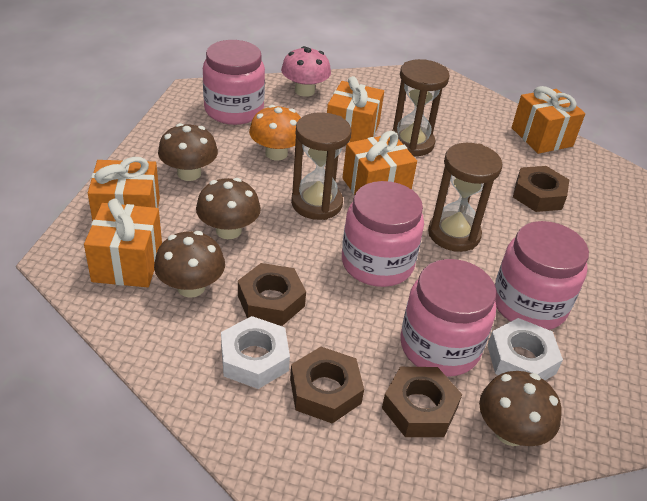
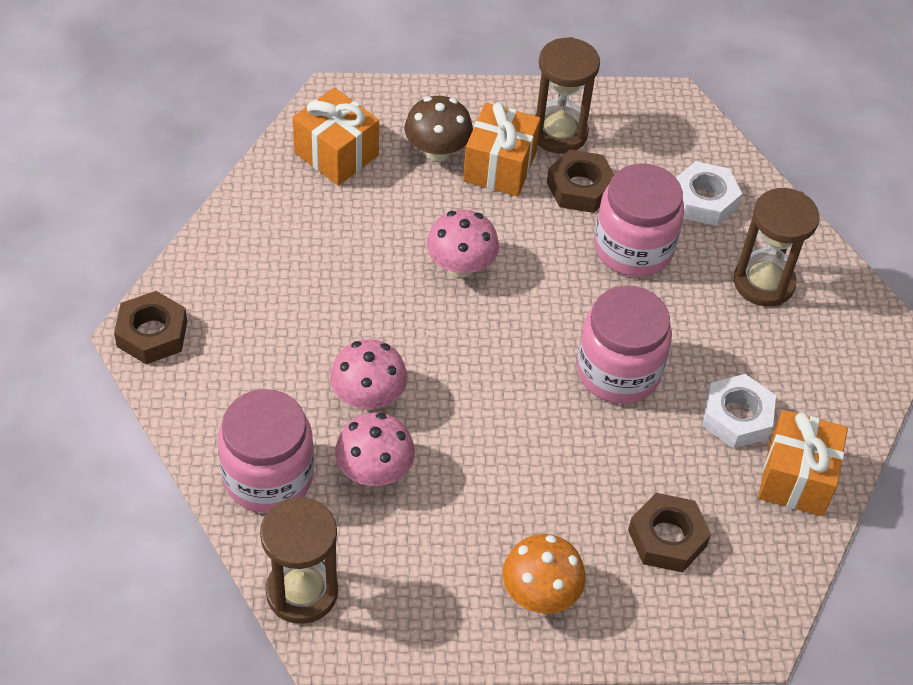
brown mushroom: [154,231,225,298] [158,123,218,181] [196,178,261,239] [479,371,562,446] = 4 -> [405,96,473,161] = 1
brown nut: [238,263,306,326] [290,347,364,423] [382,367,462,437] [513,166,569,212] = 4 -> [114,291,187,364] [547,149,614,213] [628,493,711,573] = 3
orange gift: [84,199,162,287] [88,157,160,221] [327,76,384,143] [342,131,417,195] [512,86,585,154] = 5 -> [293,87,379,186] [463,102,541,197] [758,410,848,516] = 3
pink jar: [203,40,265,125] [342,181,424,287] [400,259,496,377] [495,221,589,330] = 4 -> [218,389,314,513] [577,286,672,404] [594,163,684,277] = 3
pink mushroom: [281,46,331,97] = 1 -> [330,339,408,410] [335,413,415,486] [427,210,499,278] = 3

